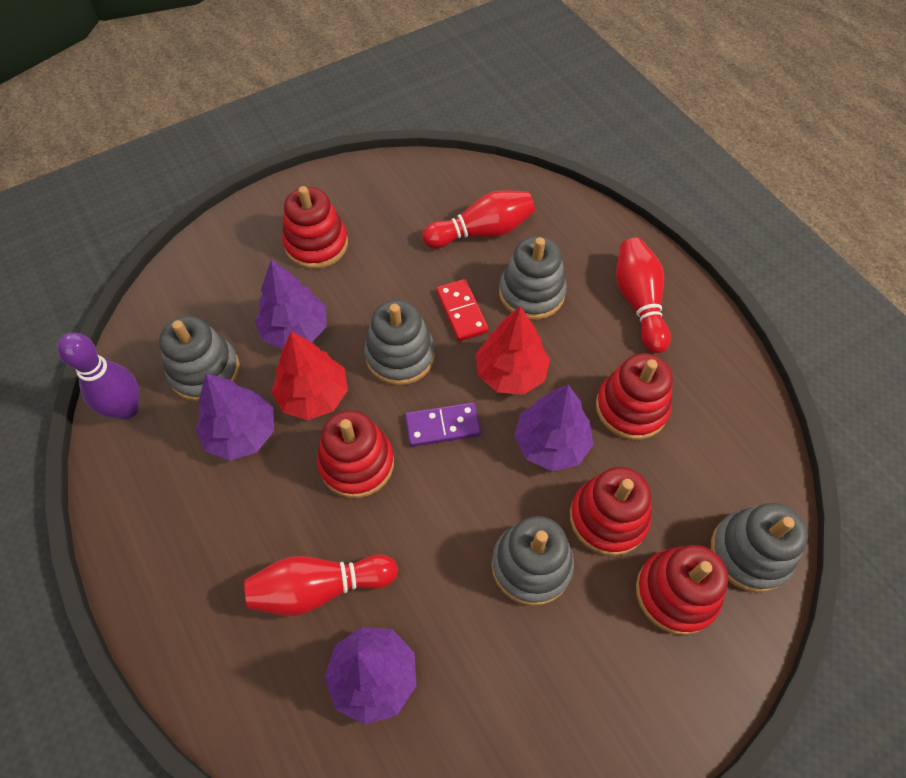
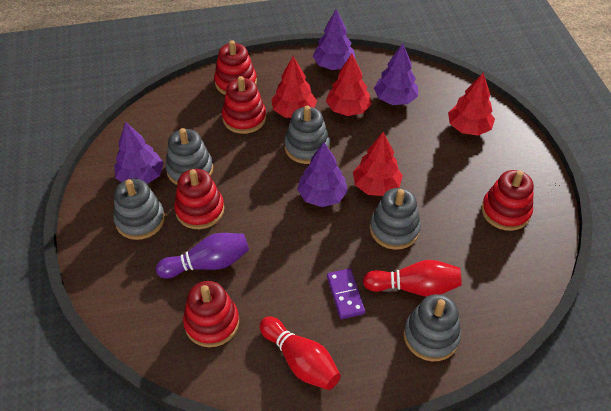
red bowling pin: [244,554,398,616] [422,190,535,248] [616,238,671,353] = 3 -> [259,316,341,390] [363,260,461,297] = 2
red domino: [436,279,489,341] = 1 -> none = 0
red tree: [271,331,348,420] [476,306,550,395] = 2 -> [271,56,317,118] [326,54,372,116] [353,132,403,196] [448,72,495,136] = 4

